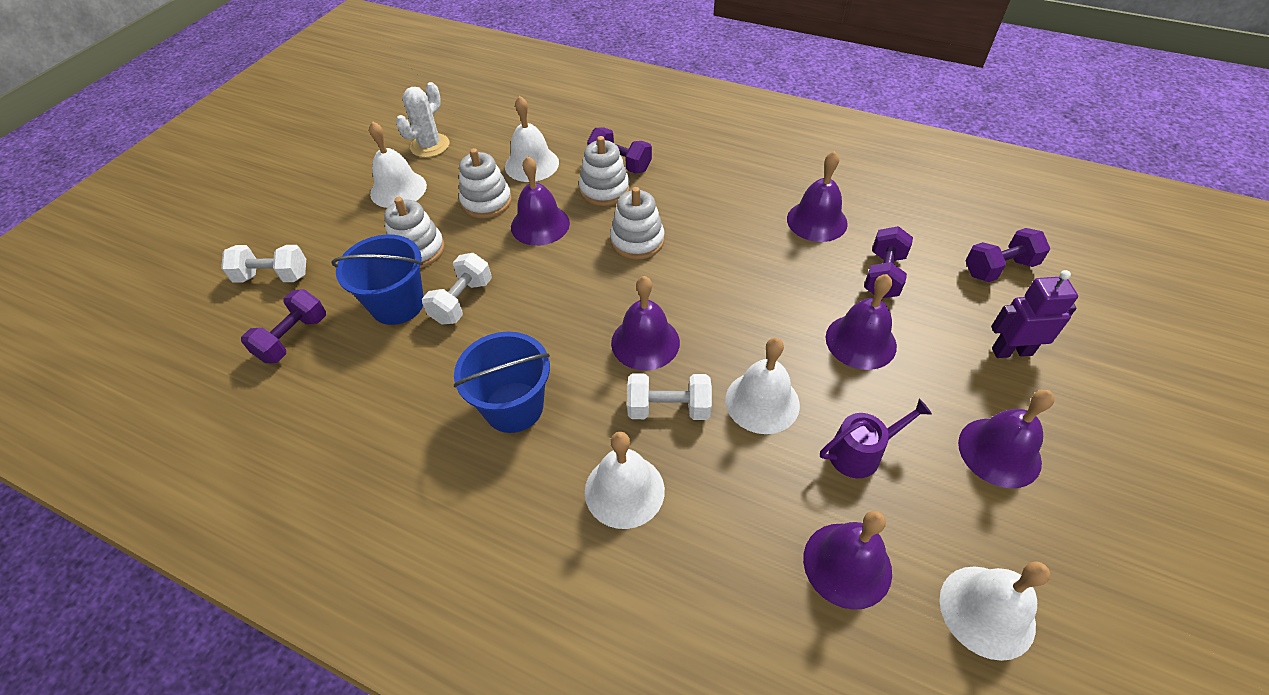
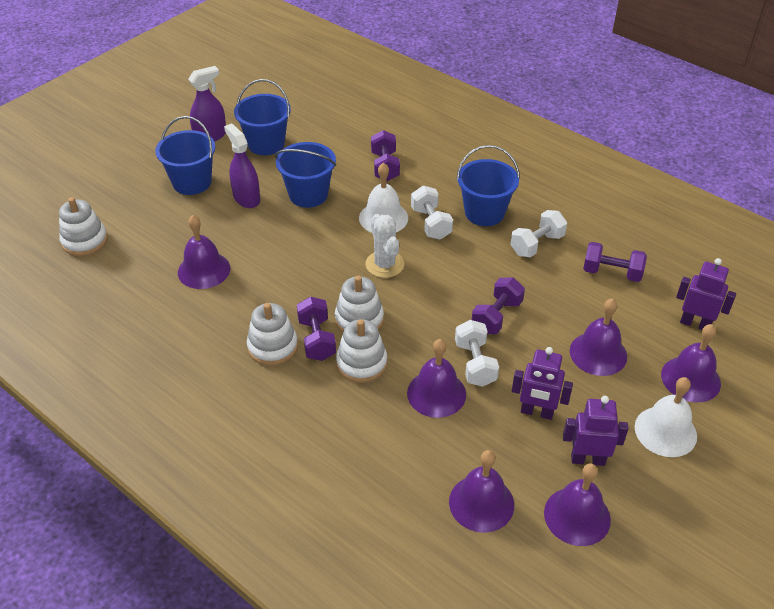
blue bucket: [331,234,424,325] [454,332,550,433] = 2 -> [155,116,215,195] [234,79,291,155] [275,142,336,208] [456,145,520,226] = 4
purple robot: [991,270,1078,358] = 1 -> [512,347,573,420] [563,396,628,466] [676,258,736,330] = 3
purple spray bottle: none = 0 -> [188,66,226,142] [224,123,260,208] = 2
purple watering can: [820,399,932,478] = 1 -> none = 0
white bell: [369,121,427,208] [505,96,559,182] [585,432,665,529] [725,338,800,434] [939,561,1050,661] = 5 -> [359,163,408,233] [635,377,697,457] = 2

